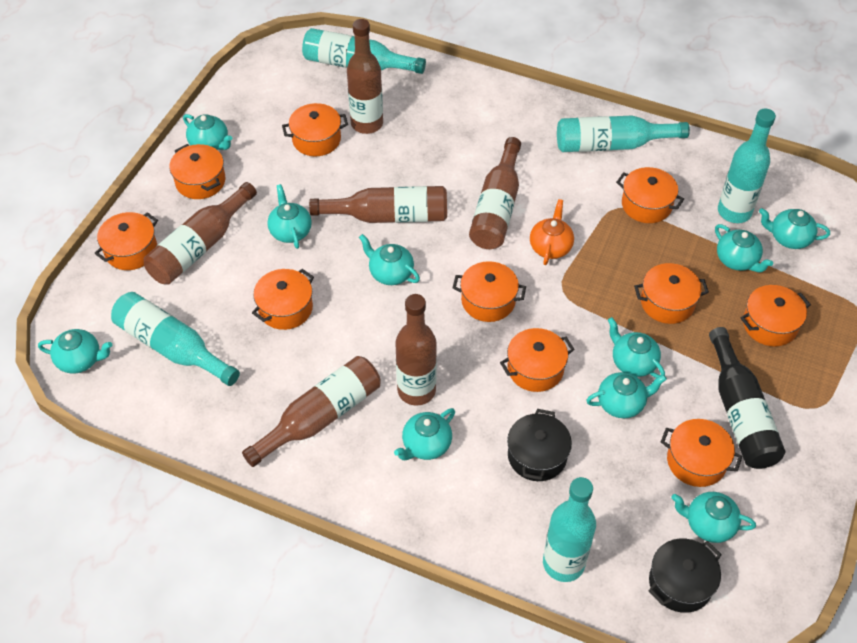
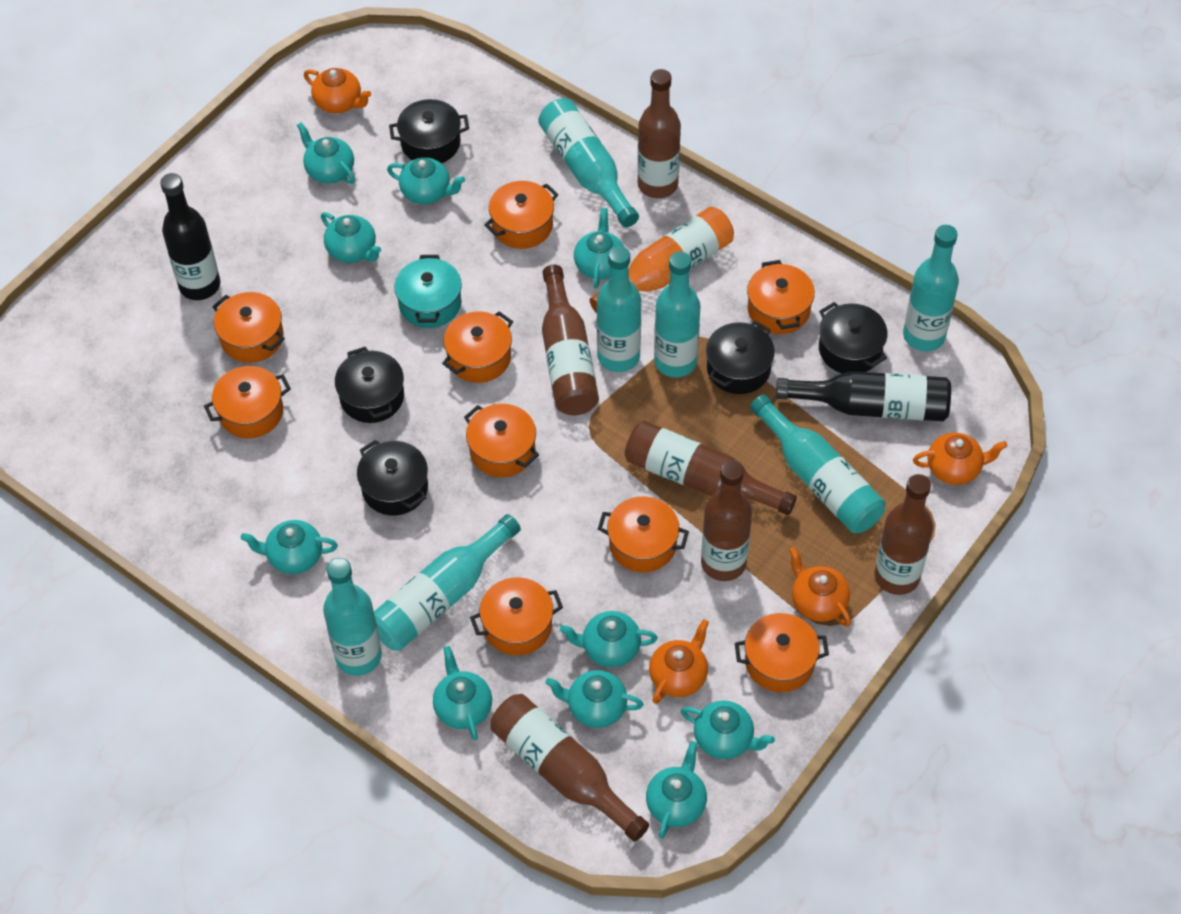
black bottle: [709,327,785,469] = 1 -> [160,173,220,300] [776,371,951,421] = 2
black pot: [507,409,572,481] [649,539,722,613] = 2 -> [335,347,404,423] [357,440,428,516] [389,99,469,163] [706,321,775,394] [819,302,888,373] = 5
orange bottle: none = 0 -> [590,207,734,313] = 1
orange pot: [95,212,158,270] [169,144,225,199] [252,269,314,330] [282,103,348,156] [453,261,526,322] [500,328,575,392] [616,167,684,223] [634,263,709,324] [661,419,743,487] [740,285,811,346] = 10 -> [204,366,291,438] [212,292,285,363] [442,311,513,383] [464,404,539,477] [470,577,563,656] [484,181,558,249] [598,496,689,573] [735,613,829,692] [747,260,815,334] = 9
orange teapot: [530,199,574,265] = 1 -> [304,68,371,113] [649,619,709,704] [789,547,851,627] [913,433,1007,485] = 4
turquoise bottle: [111,292,240,386] [302,28,426,74] [543,477,596,582] [557,116,690,152] [718,108,776,223] = 5 -> [323,558,382,676] [374,514,521,651] [538,98,639,227] [597,246,641,372] [654,252,701,378] [750,395,885,533] [903,225,959,351] = 7
turquoise pot: none = 0 -> [394,255,462,328] = 1

